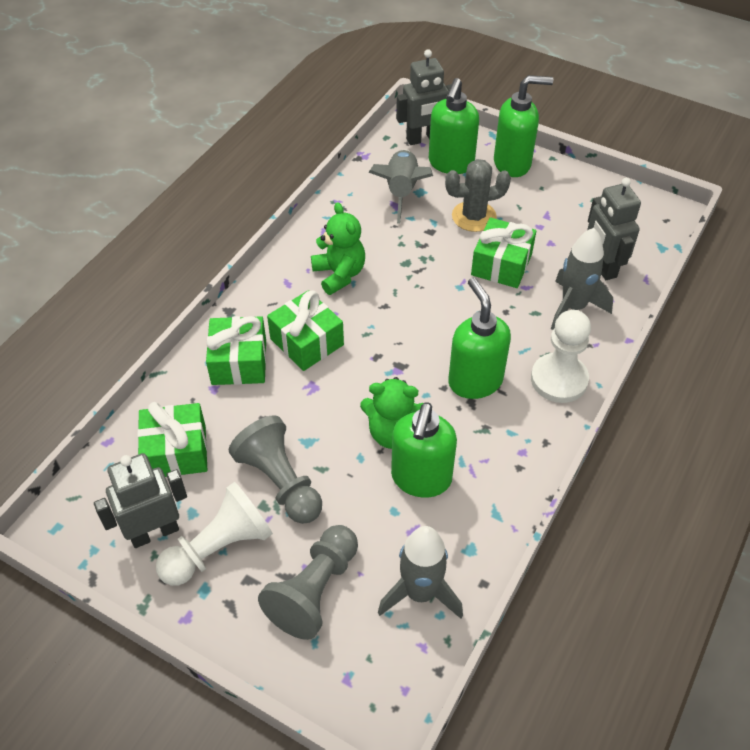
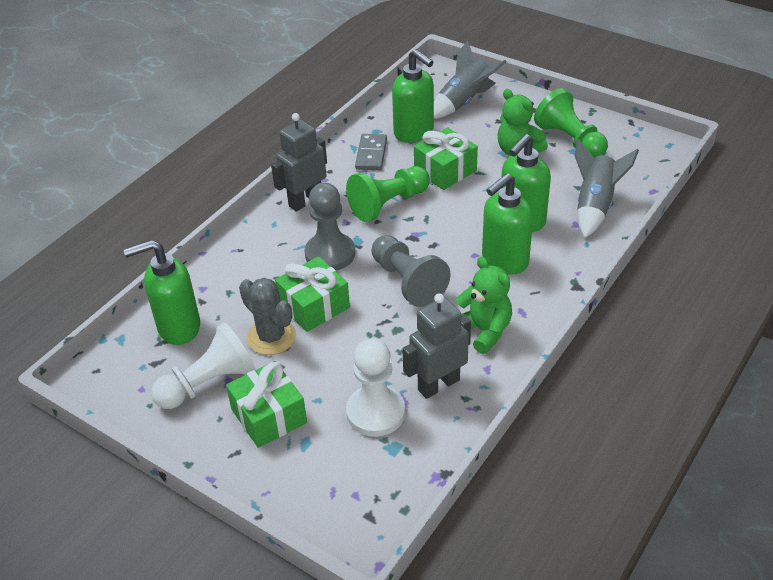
green gift: [138,402,207,477] [206,316,266,385] [267,290,344,371] [471,217,536,288] = 4 -> [226,361,307,448] [275,256,350,332] [414,127,478,190] = 3
green pawn: none = 0 -> [346,166,430,222] [534,88,608,158] = 2
grey domino: none = 0 -> [355,134,387,170] = 1
grey robot: [94,453,187,548] [396,49,452,145] [587,178,641,280] = 3 -> [271,113,327,212] [402,293,471,399] = 2
grey rocket: [369,150,433,224] [378,526,463,619] [551,228,613,330] = 3 -> [434,40,507,119] [575,139,639,238] = 2

